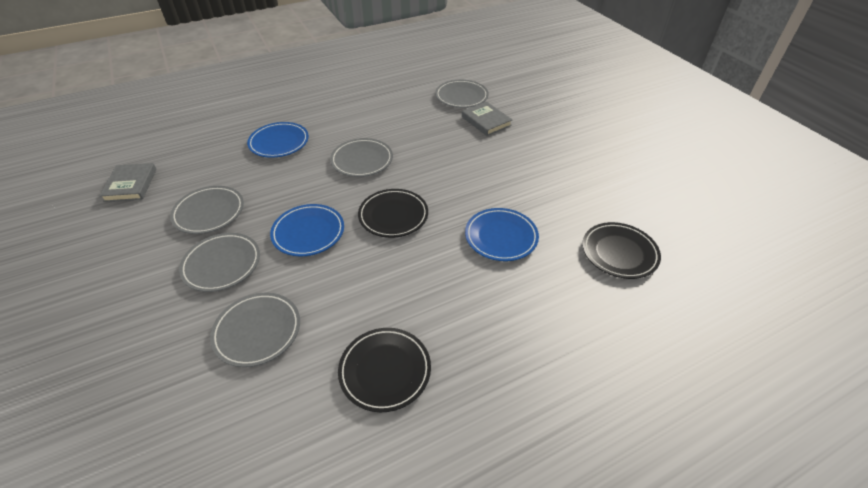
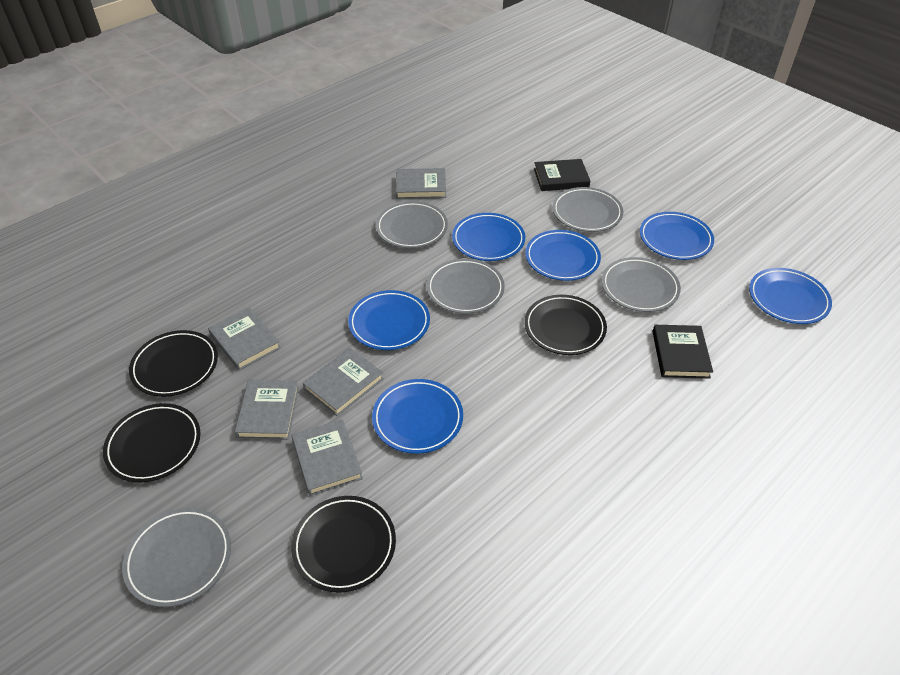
black book: none = 0 -> [534,159,590,191] [652,325,713,379] = 2
black plate: [338,328,431,412] [358,189,428,238] [582,222,661,279] = 3 -> [103,403,200,482] [129,330,218,397] [291,496,396,593] [524,295,607,355] = 4
blue plate: [247,122,309,158] [270,204,344,256] [465,208,539,261] = 3 -> [348,290,430,350] [372,379,463,454] [452,213,525,261] [525,230,601,281] [640,212,714,260] [749,268,832,324] = 6
grey book: [99,163,157,202] [462,102,512,136] = 2 -> [208,307,281,370] [235,380,299,440] [292,419,363,496] [303,348,384,416] [396,168,446,199] = 5

